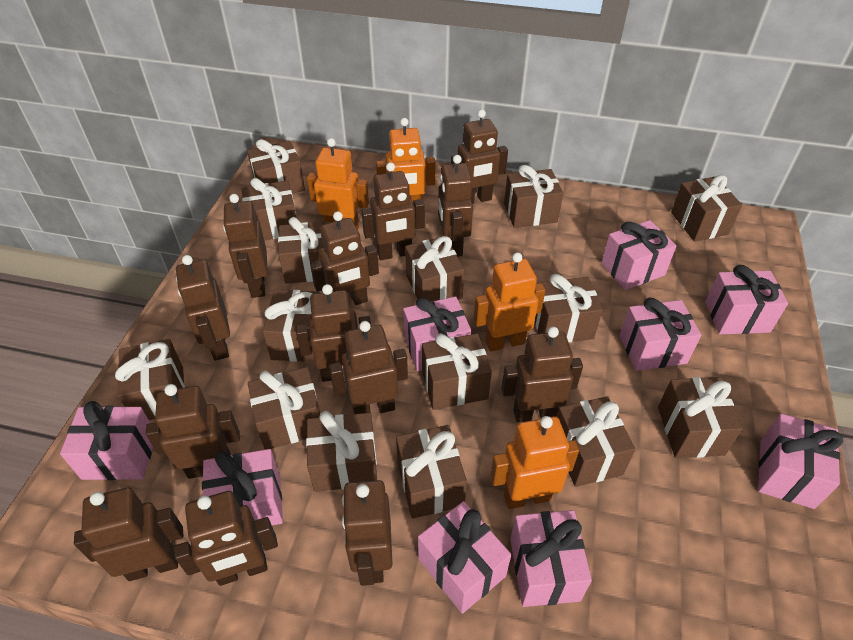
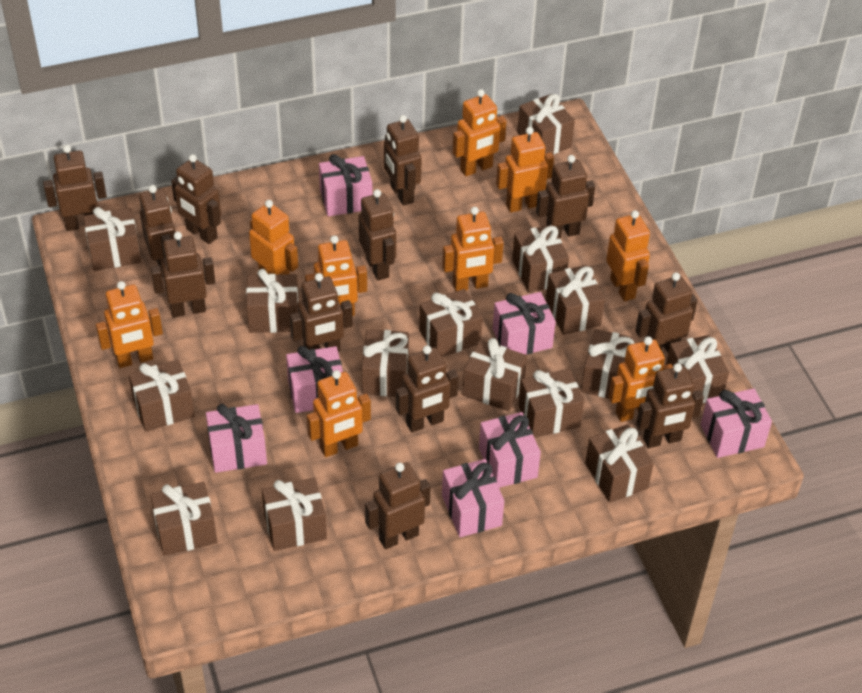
brown robot: [74,487,183,581] [146,384,240,479] [174,491,278,586] [176,255,230,361] [223,194,268,298] [296,284,371,382] [310,211,379,305] [329,321,408,414] [342,480,393,586] [361,162,425,260] [438,155,473,257] [451,109,508,204] [501,326,583,422] = 13 -> [43,145,107,231] [139,185,176,277] [151,232,215,317] [171,154,221,244] [290,273,353,352] [359,189,396,281] [365,463,431,549] [384,115,422,206] [396,345,459,432] [536,155,595,238] [635,272,697,353] [636,363,704,448] = 12
orange robot: [307,138,369,230] [376,118,435,202] [474,252,545,352] [490,416,579,509] = 4 -> [96,281,163,368] [249,200,298,275] [305,236,367,316] [307,370,371,457] [442,207,504,291] [453,89,507,176] [496,127,554,213] [606,210,650,301] [608,336,673,422] = 9
pink gift: [60,401,153,480] [202,449,283,525] [403,296,471,371] [418,501,511,614] [510,510,592,607] [601,220,676,290] [620,298,701,371] [705,265,788,334] [758,414,843,509] = 9 -> [206,404,267,473] [286,346,343,413] [319,154,372,216] [442,459,504,537] [479,412,541,488] [493,292,556,355] [701,388,772,458] = 7

